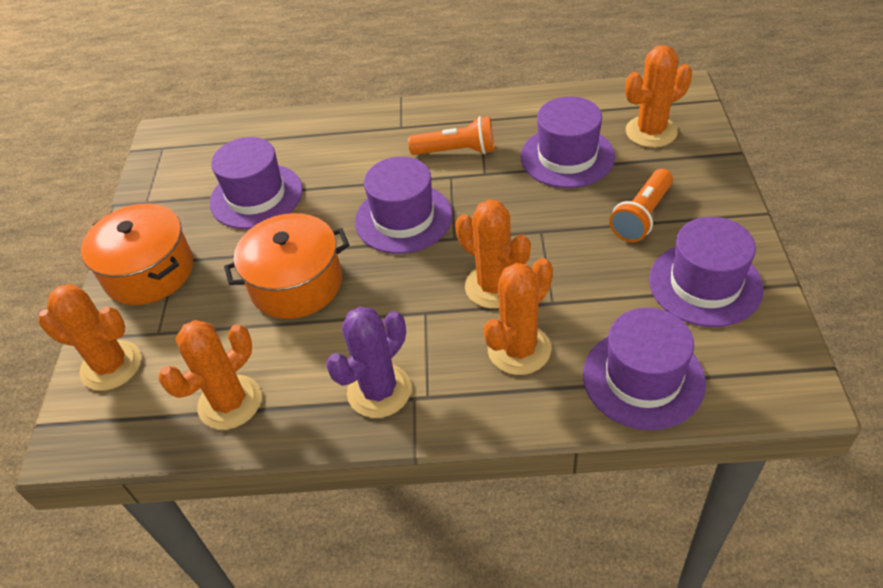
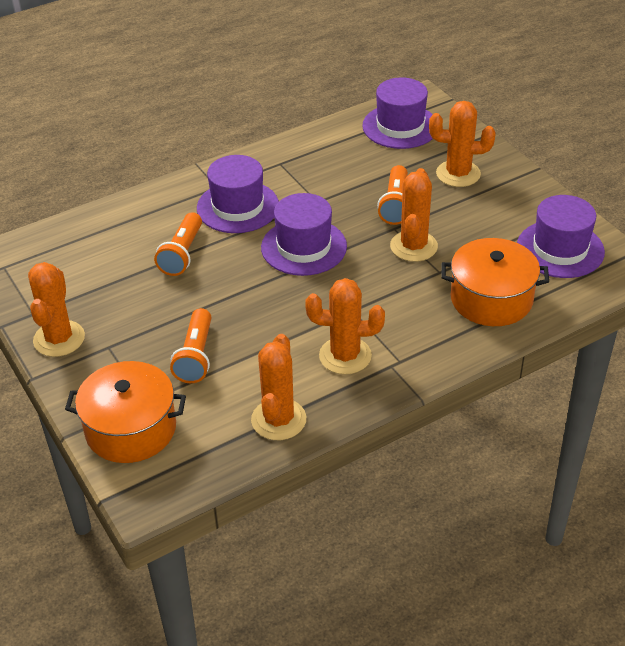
orange flashlight: [408,116,494,155] [609,169,673,242] = 2 -> [154,212,202,276] [170,308,211,383] [377,165,408,225] = 3
purple cactus: [326,307,411,418] = 1 -> none = 0
purple hat: [210,137,303,229] [355,157,453,254] [521,96,615,188] [583,307,706,430] [649,217,764,327] = 5 -> [197,155,279,233] [261,193,347,276] [362,77,433,149] [517,195,605,278] = 4

